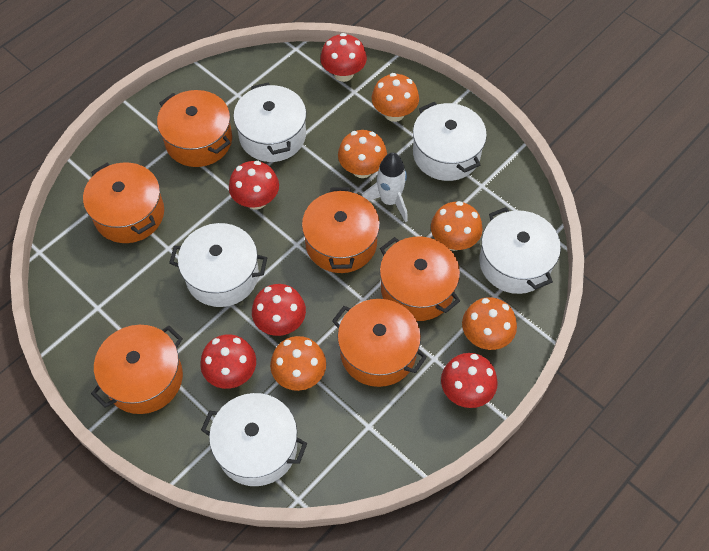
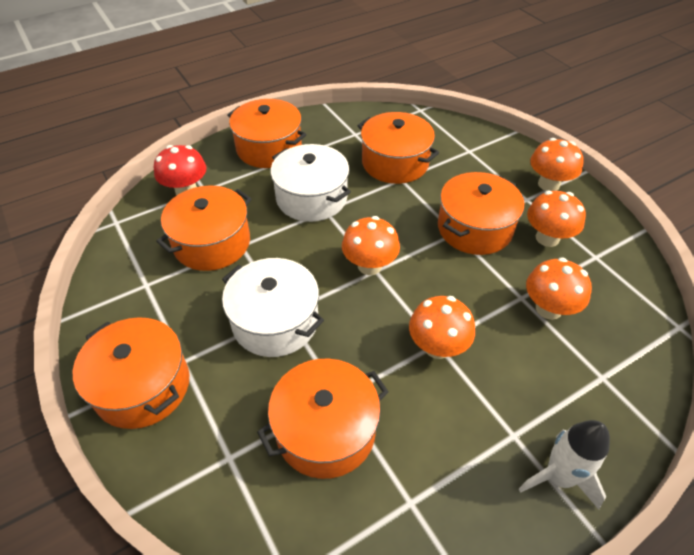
red mushroom: [200,334,256,389] [229,161,279,210] [252,284,306,336] [320,33,367,82] [441,353,498,408] = 5 -> [154,145,206,195] = 1
white pot: [169,223,267,307] [201,393,307,486] [233,83,306,162] [413,102,487,181] [479,207,561,294] = 5 -> [222,258,324,357] [271,144,351,222] = 2

